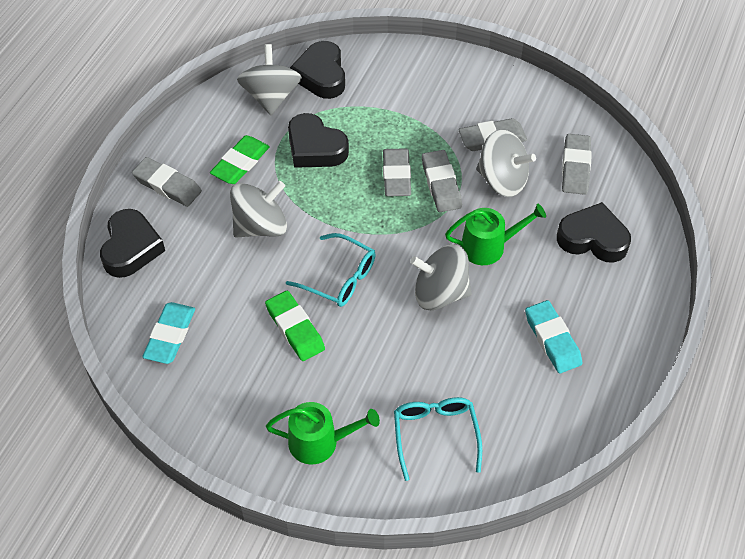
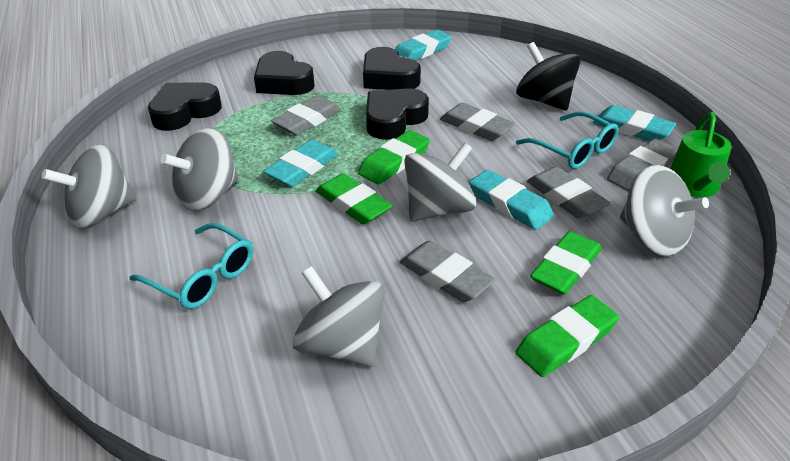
black spinning top: none = 0 -> [516,42,581,111] = 1
green eraser: [210,135,270,184] [265,291,325,361] = 2 -> [316,173,393,224] [358,130,430,185] [516,295,619,377] [530,231,602,295] = 4
green watering can: [266,402,380,465] [445,204,546,265] = 2 -> [670,112,731,197] = 1
grey spinning top: [230,181,287,238] [237,44,302,115] [410,244,472,310] [476,129,536,197] = 4 -> [42,144,137,229] [160,128,239,211] [292,266,385,367] [404,142,476,221] [620,165,709,256] = 5
turquoise eraser: [142,302,195,364] [525,300,582,373] = 2 -> [263,140,339,187] [395,30,452,60] [470,170,554,230] [593,105,676,141] = 4

